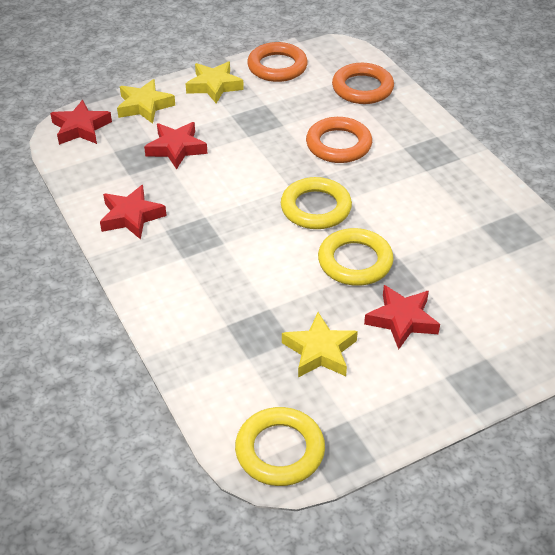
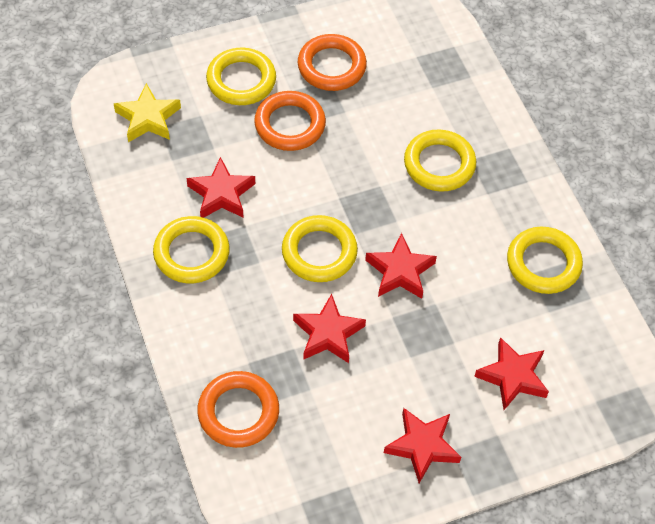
red star: [50,100,112,145] [100,185,167,240] [144,122,208,169] [364,285,440,350] = 4 -> [186,157,255,218] [293,294,366,363] [365,233,437,299] [384,408,461,483] [474,337,549,410] = 5
yellow ring: [235,407,325,486] [281,177,352,229] [318,228,394,286] = 3 -> [153,216,230,283] [206,48,276,105] [282,215,358,282] [404,130,476,192] [507,227,583,294] = 5
yellow star: [117,79,175,124] [186,62,244,104] [282,312,358,378] = 3 -> [114,83,181,142] = 1

